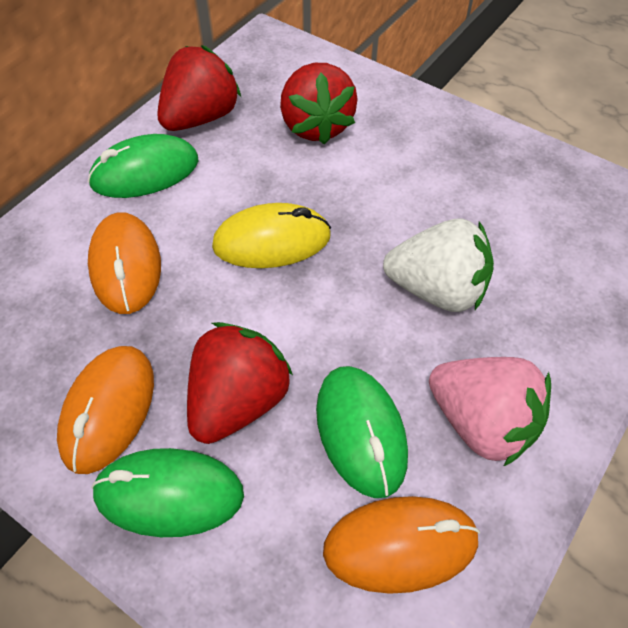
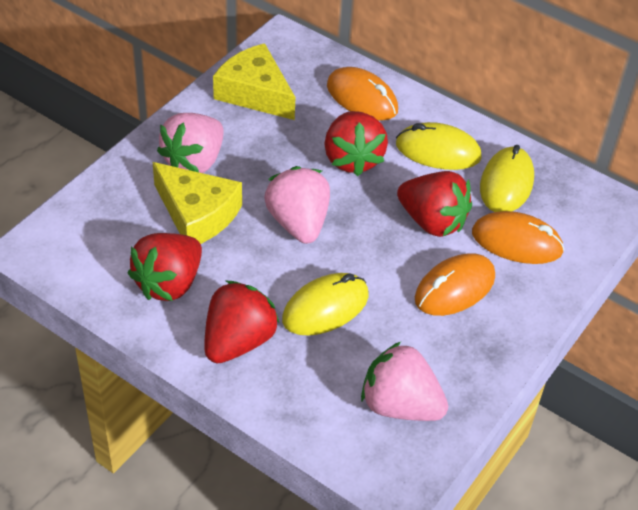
green mouse: [88,134,198,198] [91,448,244,537] [316,366,408,498] = 3 -> none = 0
pink strawberry: [429,357,551,467] = 1 -> [157,113,223,173] [264,166,330,244] [361,342,448,421] = 3
red strawberry: [157,45,241,131] [187,322,293,444] [280,63,358,145] = 3 -> [128,233,202,301] [204,281,279,363] [324,111,388,176] [397,171,472,237] = 4
white strawberry: [383,219,494,312] = 1 -> none = 0
yellow cheese: none = 0 -> [153,162,242,244] [213,43,295,120] = 2
yellow mouse: [212,203,331,268] = 1 -> [282,273,369,336] [396,122,482,170] [480,145,534,212] = 3

